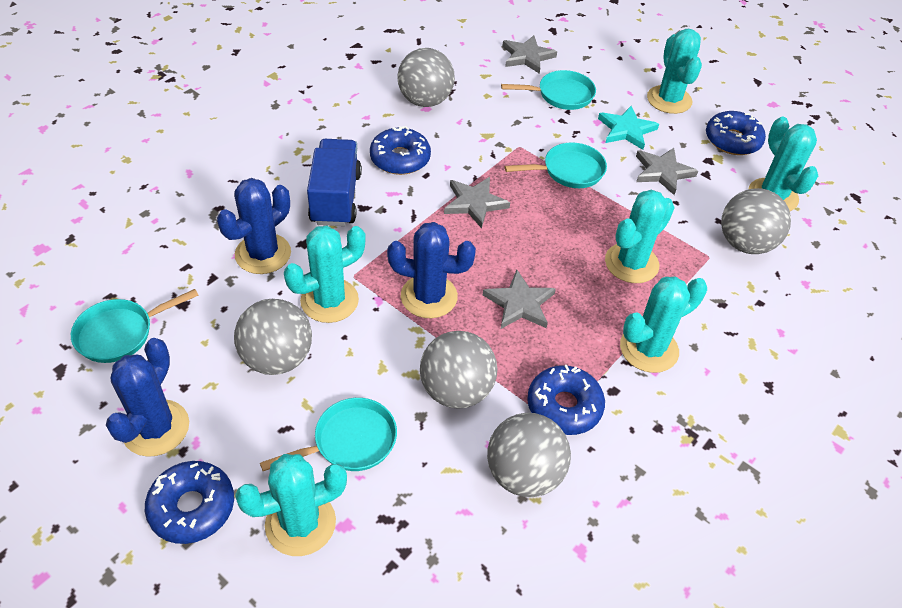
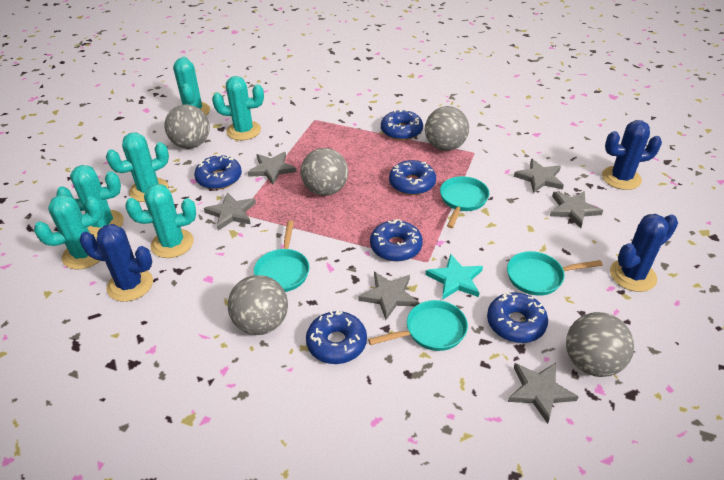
blue donut: [145,461,234,544] [370,126,431,175] [527,365,605,435] [706,111,766,155] = 4 -> [194,154,242,190] [306,310,367,364] [370,219,423,262] [381,109,423,140] [389,160,436,195] [487,292,548,343] = 6
blue truck: [307,139,362,226] = 1 -> none = 0
grey star: [444,177,510,229] [483,270,556,329] [502,35,557,74] [636,148,698,195] = 4 -> [204,192,256,230] [248,152,297,185] [358,272,419,320] [508,363,579,424] [514,159,564,193] [550,191,603,228] = 6

